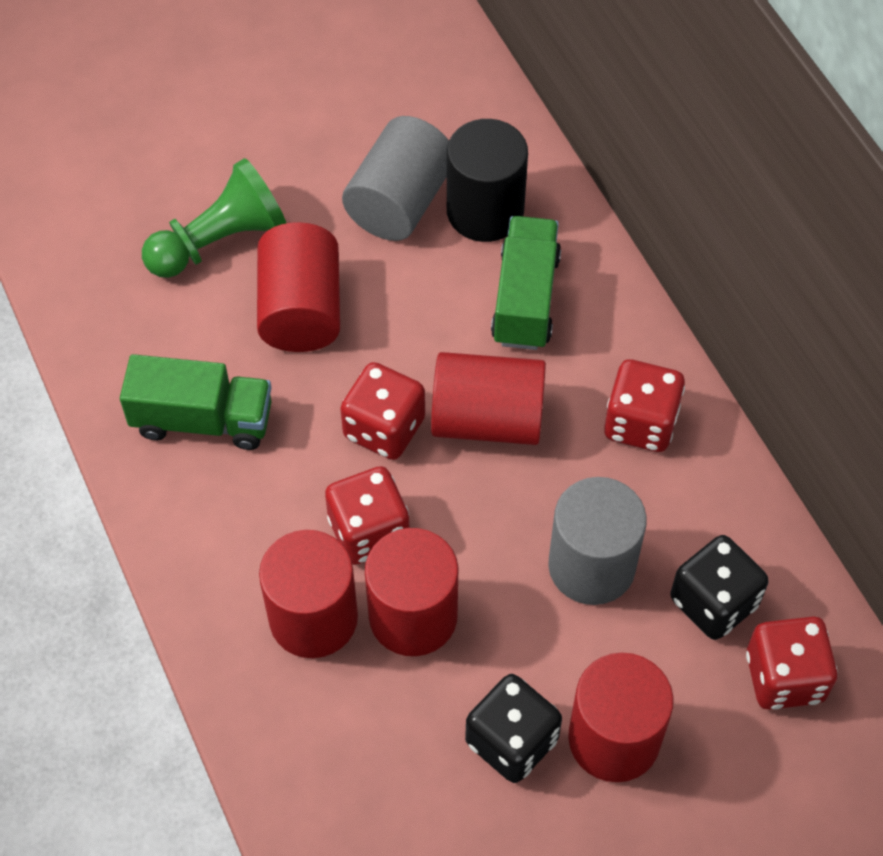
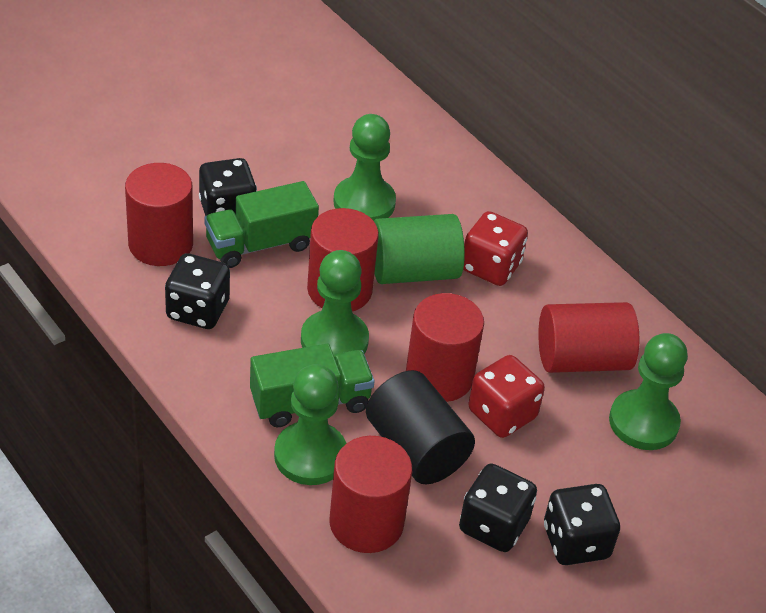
black dice: [465,674,562,783] [671,535,769,640] = 2 -> [165,253,230,329] [199,158,257,216] [459,463,537,552] [544,484,620,565] = 4
green cylinder: none = 0 -> [374,214,465,284] = 1
green pawn: [142,158,286,278] = 1 -> [274,364,347,485] [301,250,369,355] [333,114,396,221] [609,333,688,450] = 4
grey cylinder: [342,116,449,241] [548,477,647,605] = 2 -> none = 0
red dice: [325,466,409,565] [340,362,425,460] [604,359,685,452] [746,617,838,710] = 4 -> [463,211,528,286] [468,355,545,438] = 2

